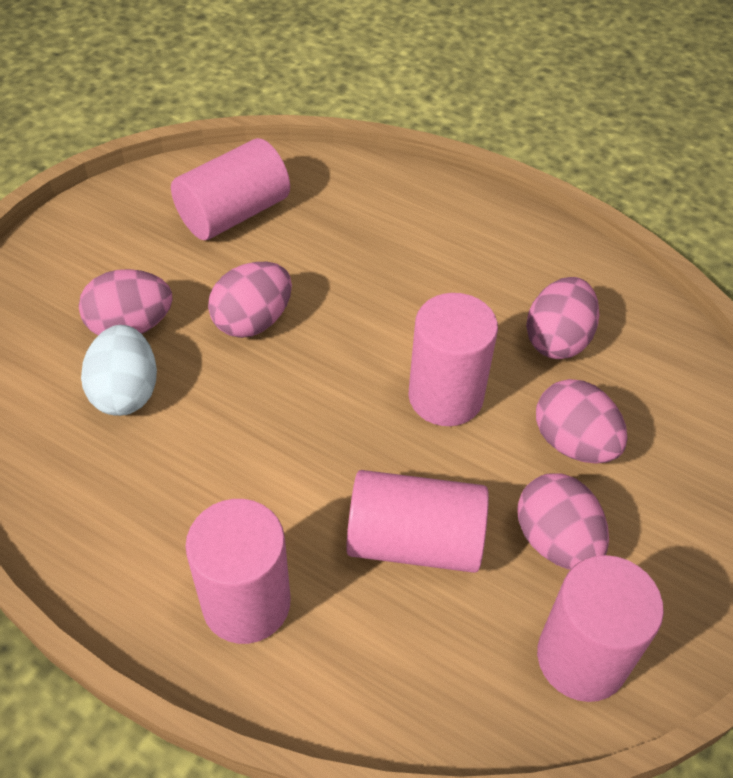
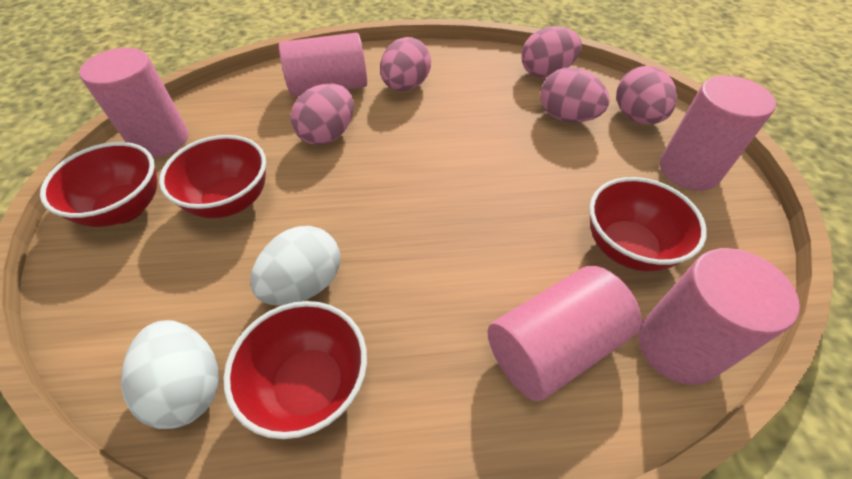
red bowl: none = 0 -> [40,142,157,227] [159,135,266,218] [223,301,367,439] [589,177,707,272] = 4
white egg: [81,325,157,416] = 1 -> [121,320,219,429] [250,226,340,306] = 2

